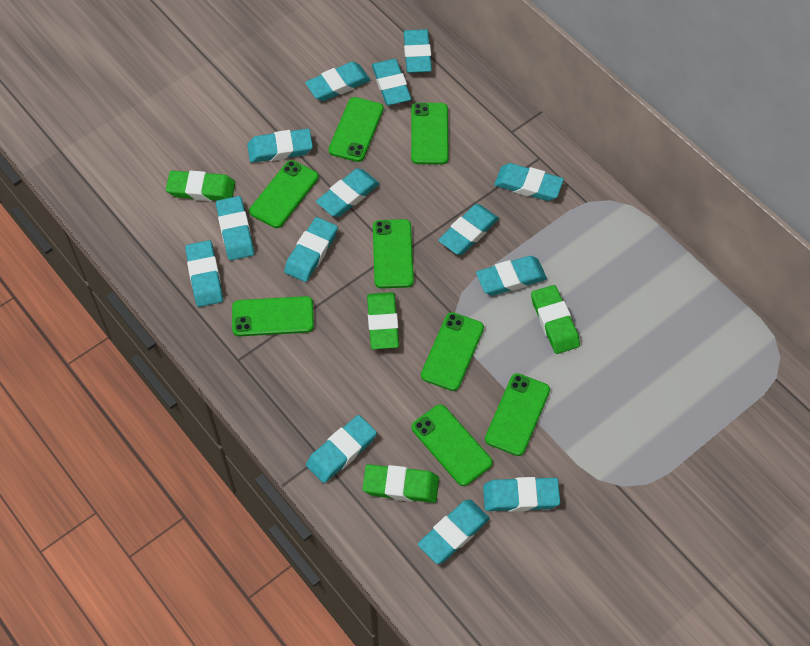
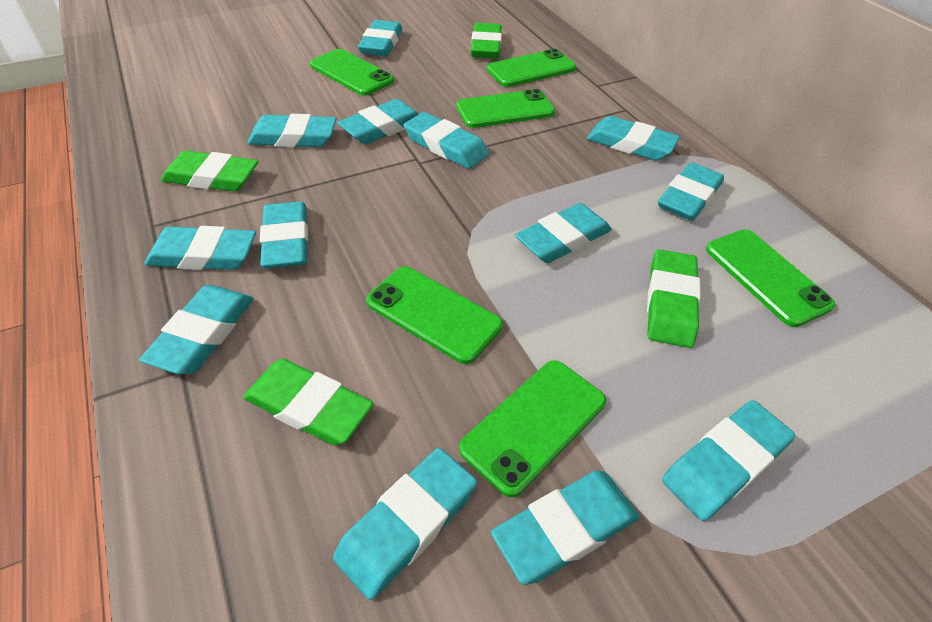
green phone: [232,296,314,336] [249,160,319,228] [328,97,384,162] [373,219,414,288] [411,103,449,164] [412,404,493,486] [421,312,484,391] [485,373,550,456] = 8 -> [310,49,394,96] [366,267,503,364] [456,89,555,128] [459,360,606,498] [487,49,576,87] [706,229,835,327] = 6
turquoise eraser: [185,240,223,307] [216,196,254,260] [247,129,313,163] [284,217,338,282] [305,62,370,101] [306,415,377,483] [316,168,379,217] [372,59,411,105] [404,29,432,73] [418,499,490,564] [438,204,499,255] [476,256,547,296] [483,477,560,512] [494,163,564,201] = 14 -> [139,285,254,374] [144,226,256,270] [247,114,337,147] [260,201,308,269] [333,448,477,600] [337,99,419,144] [358,20,402,56] [403,112,489,169] [491,470,639,585] [515,203,612,263] [587,116,680,160] [658,162,724,221] [662,400,795,521] = 13

